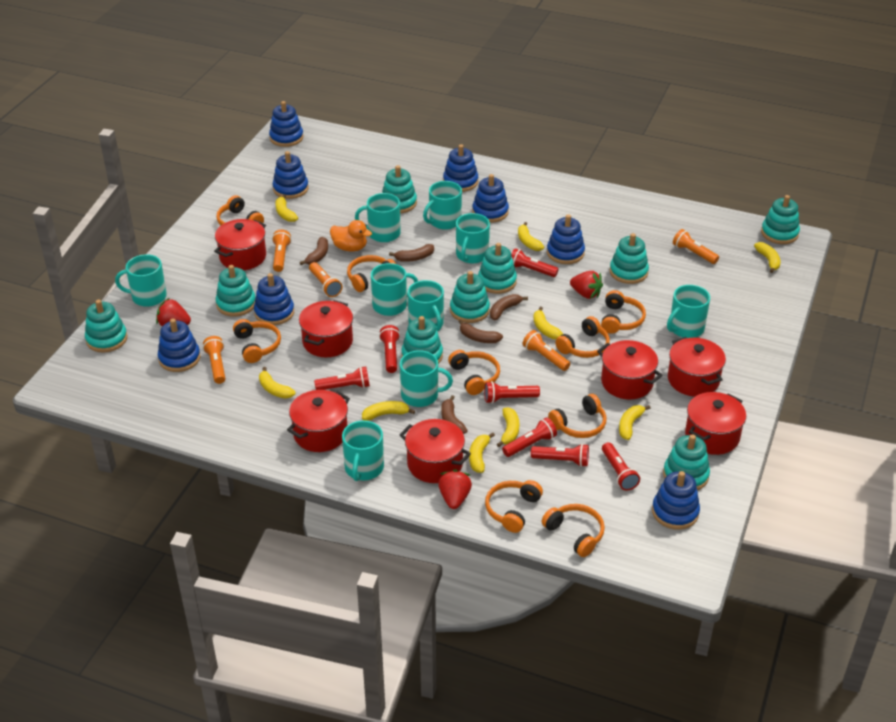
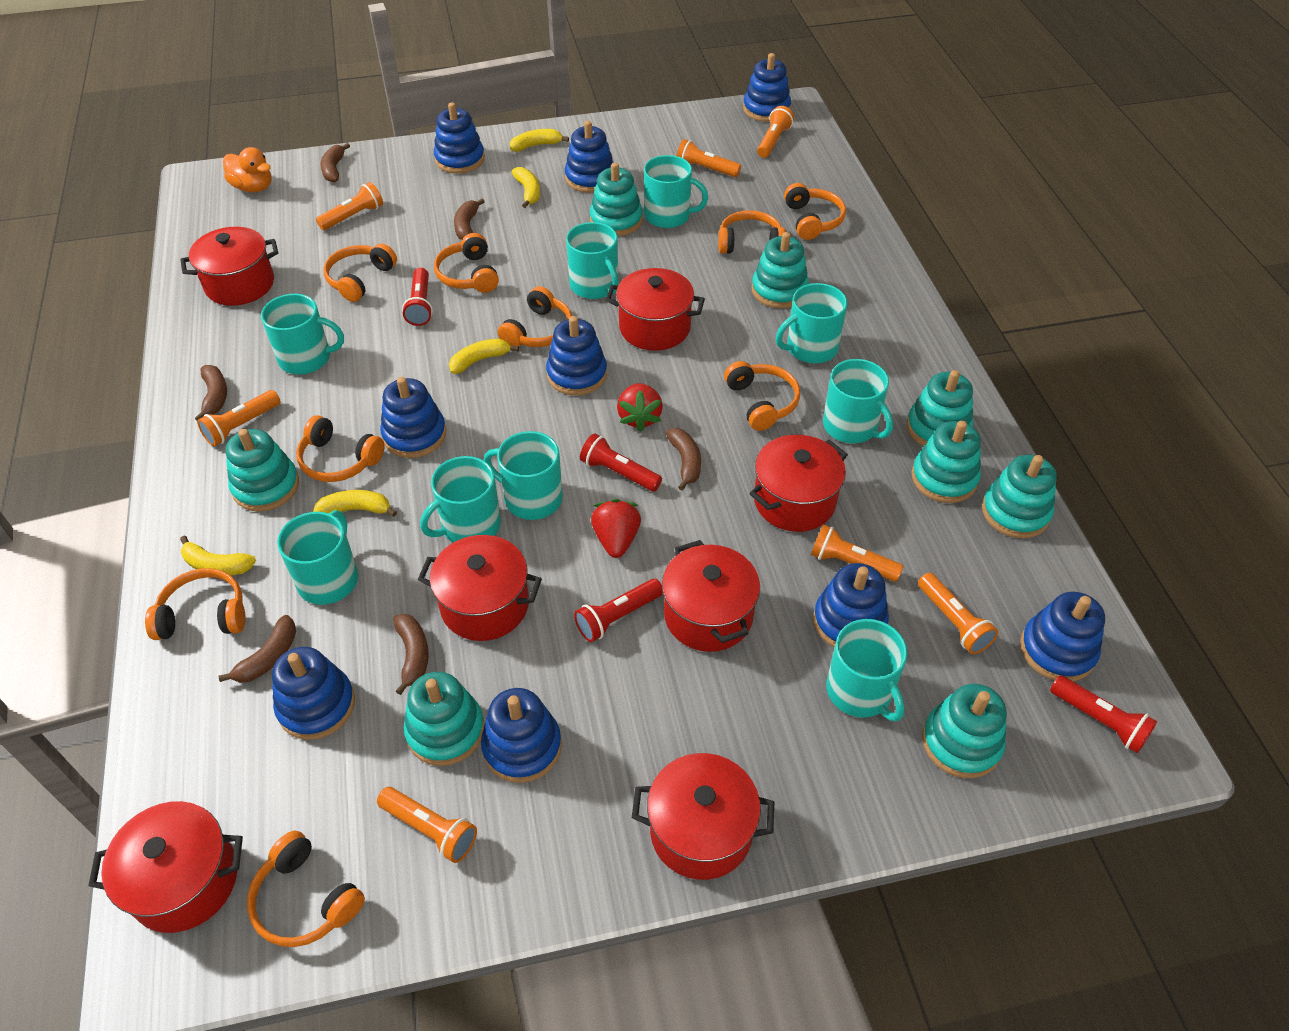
blue stacking toy: [158,319,200,372] [254,273,294,325] [269,101,303,147] [273,151,309,199] [443,144,478,192] [472,174,509,223] [547,214,585,264] [652,471,700,530] = 8 -> [272,647,355,740] [380,377,446,458] [434,102,485,174] [481,688,562,783] [546,316,607,396] [565,121,614,193] [743,53,791,122] [813,563,889,648] [1020,592,1105,681] = 9
brown banana: [300,237,328,265] [389,244,434,262] [441,395,468,434] [458,320,503,343] [490,294,528,320] = 5 -> [195,365,227,420] [219,615,296,683] [321,143,350,183] [393,614,429,695] [454,198,485,240] [666,428,701,490] = 6
orange flashlight: [203,336,225,384] [272,230,291,272] [309,262,342,297] [523,330,570,371] [673,229,719,264] = 5 -> [197,390,281,446] [316,182,383,230] [377,787,477,863] [676,139,741,177] [757,106,794,158] [811,524,903,582] [918,573,998,654] = 7
red flashlight: [314,367,370,390] [379,325,400,373] [484,381,540,403] [502,417,557,457] [511,248,559,277] [531,444,589,467] [602,442,640,491] = 7 -> [402,268,433,326] [574,579,663,642] [580,433,662,491] [1050,675,1157,753] = 4
red strawberry: [156,298,191,326] [438,470,472,509] [570,271,603,299] = 3 -> [591,499,641,558] [617,383,663,432] = 2
turquoise stacking toy: [85,300,127,353] [216,265,255,317] [382,165,417,213] [401,316,443,364] [450,271,490,323] [478,243,517,294] [610,233,649,284] [663,434,710,490] [761,195,800,244] = 9 -> [226,429,299,512] [404,672,484,766] [590,162,643,236] [752,232,809,308] [907,370,973,446] [912,420,981,503] [922,684,1007,778] [982,455,1057,538] = 8
yellow banana: [259,367,295,399] [275,194,298,222] [362,401,415,421] [469,433,495,473] [497,407,519,447] [518,222,544,251] [533,307,563,339] [619,405,650,440] [754,242,780,273] = 9 -> [180,536,256,575] [313,490,397,517] [449,339,519,374] [510,129,569,152] [512,167,540,208] = 5

